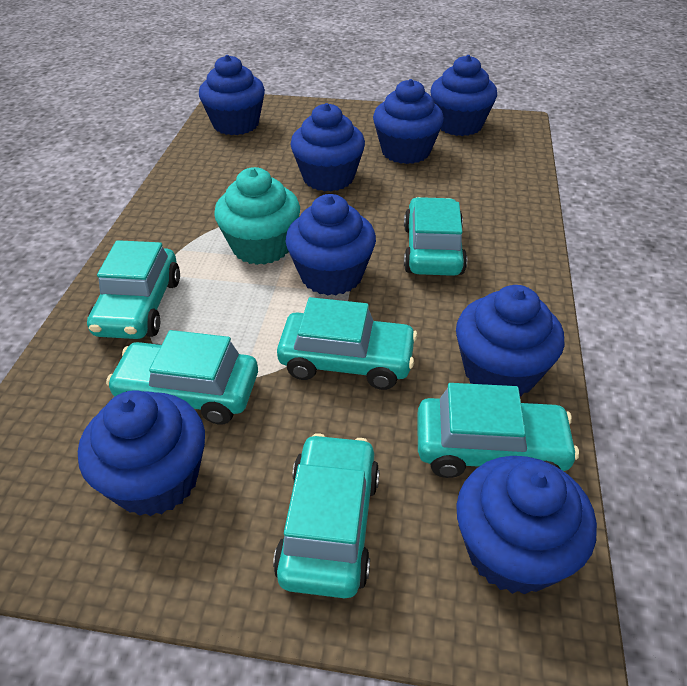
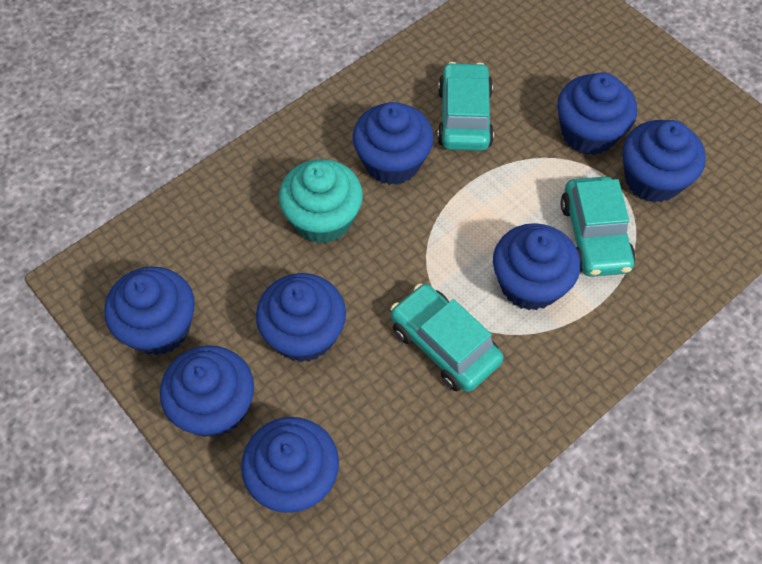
turquoise car: [87,240,180,339] [106,330,258,424] [273,433,380,598] [277,297,418,390] [404,197,467,276] [417,383,579,478] = 6 -> [391,283,503,392] [437,62,494,151] [561,177,635,277] = 3

